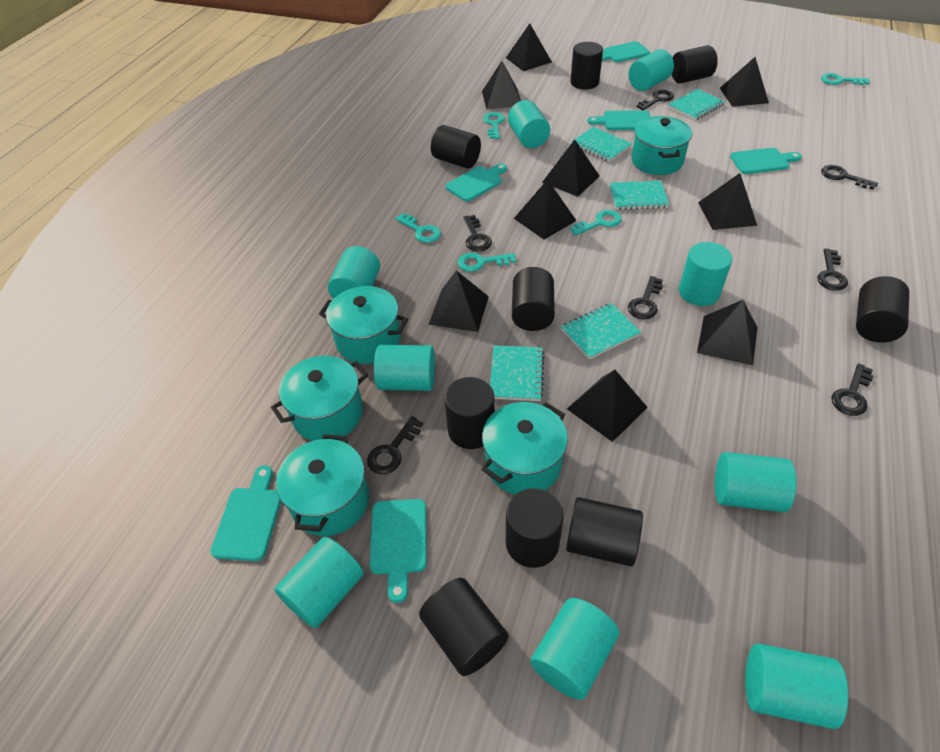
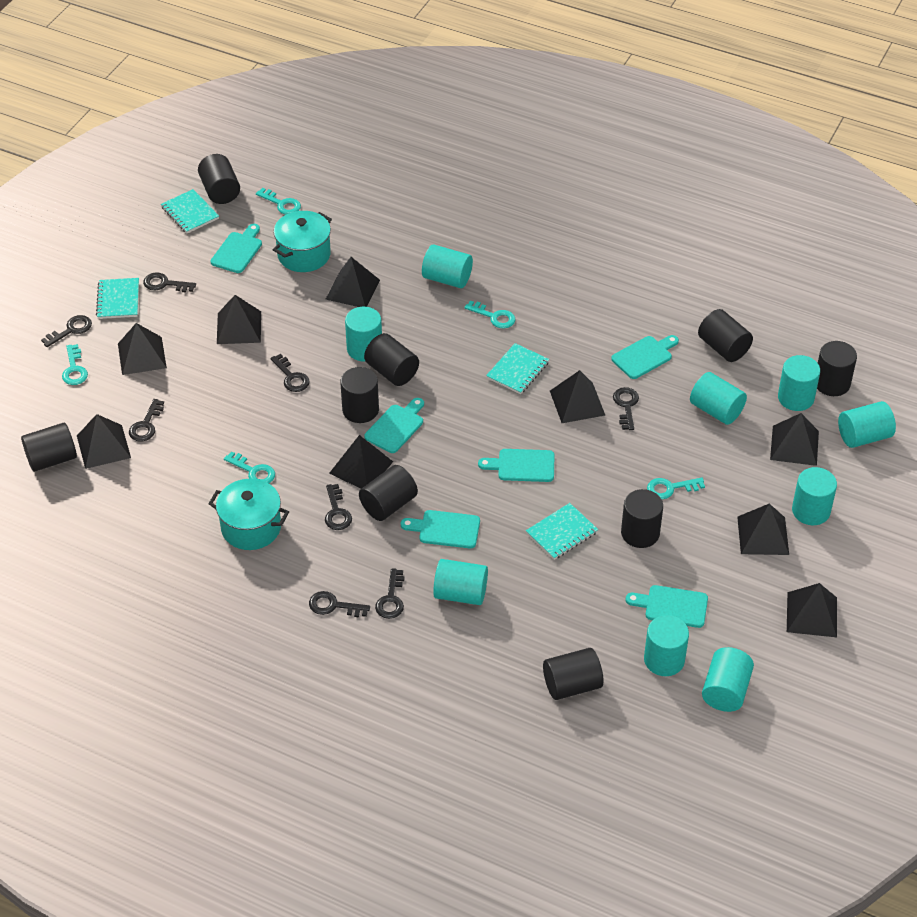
black key: [367,416,423,474] [464,215,492,252] [628,276,663,319] [636,90,674,110] [817,249,848,291] [821,165,878,190] [831,363,874,416] = 7 -> [41,315,92,347] [129,399,164,442] [143,272,196,292] [271,354,309,392] [309,591,370,617] [325,484,352,530] [375,568,405,619] [613,387,639,430] = 8
turquoise notebook: [490,345,544,401] [561,303,641,360] [571,127,632,162] [610,181,669,210] [668,89,725,120] = 5 -> [96,278,139,319] [161,189,219,233] [486,343,549,394] [526,503,598,560] = 4
turquoise pot: [271,356,368,441] [276,434,369,536] [319,286,408,364] [481,402,568,495] [631,116,692,175] = 5 -> [208,479,289,550] [273,211,332,272] = 2

